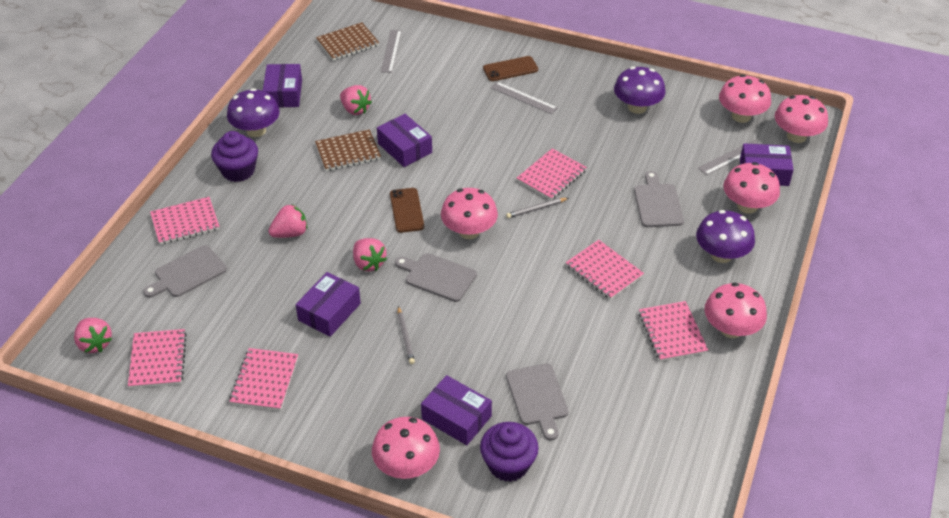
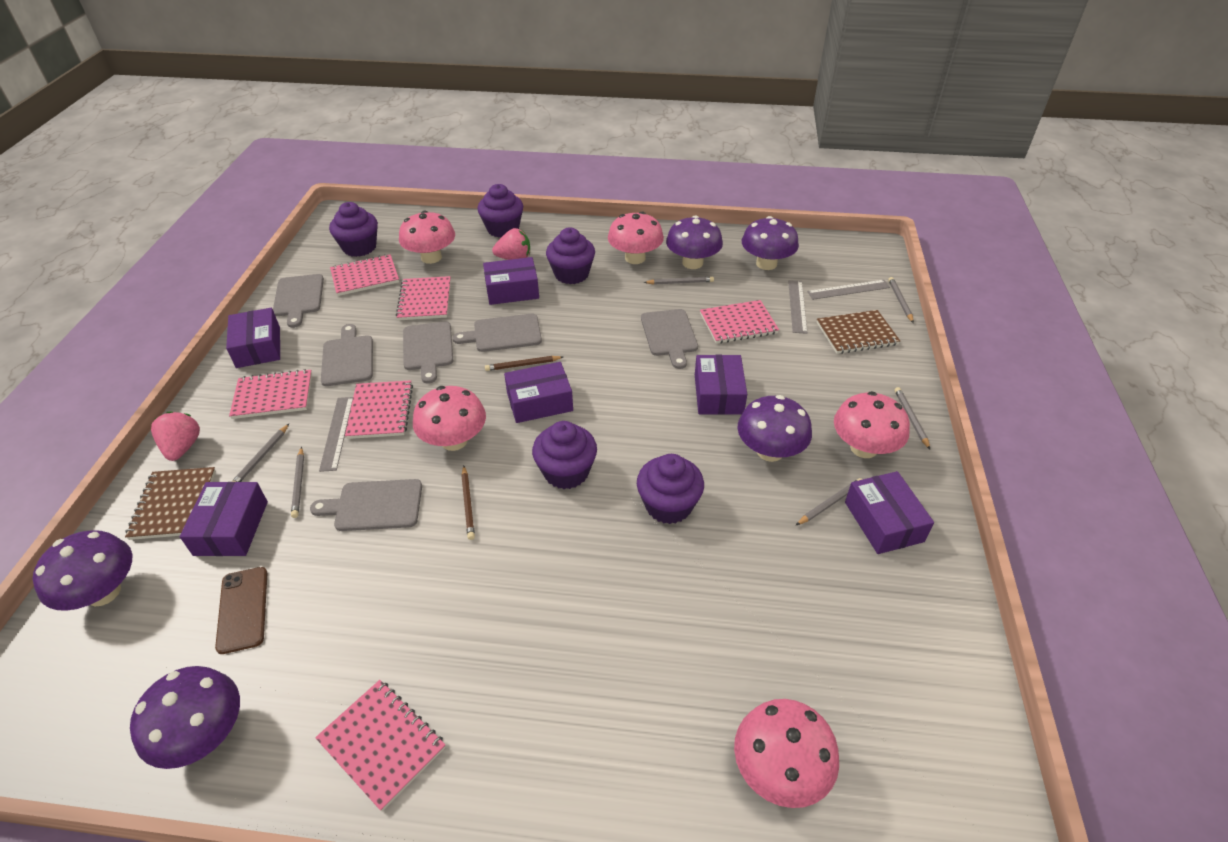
brown pencil: none = 0 -> [461,466,475,540] [485,356,563,371] = 2
brown phone: [390,188,424,233] [483,56,538,81] = 2 -> [215,567,267,654] = 1
grey cutting board: [143,245,227,298] [395,253,477,302] [506,364,568,440] [634,171,684,227] = 4 -> [273,274,324,328] [310,479,422,531] [321,324,373,386] [403,321,453,383] [453,314,542,352] [641,309,698,369] = 6
grey pencil: [398,306,415,364] [506,198,568,218] = 2 -> [231,424,289,482] [291,447,304,518] [644,277,714,285] [796,478,862,525] [888,277,914,323] [894,387,930,449] = 6
pink mushroom: [372,417,440,479] [441,188,498,239] [704,283,767,338] [719,74,771,123] [723,162,780,213] [775,95,828,143] = 6 -> [399,211,455,264] [413,386,486,451] [608,212,664,264] [734,699,839,808] [834,391,910,458] = 5
pink strawberry: [74,318,112,353] [269,204,307,238] [340,85,372,115] [353,238,387,271] = 4 -> [151,411,200,461] [492,228,530,260] = 2
purple box: [263,64,302,107] [296,272,361,337] [377,114,432,167] [421,375,492,445] [740,143,794,186] = 5 -> [180,482,268,556] [226,308,280,368] [483,257,539,305] [504,362,573,423] [695,355,747,415] [845,471,934,554] = 6
purple cupcake: [211,131,258,182] [480,422,539,482] = 2 -> [329,202,378,257] [478,184,523,238] [532,421,597,489] [546,228,595,284] [637,454,704,524] = 5
purple mushroom: [227,88,280,137] [614,67,665,114] [696,210,755,263] = 3 -> [32,530,132,611] [130,666,240,769] [666,215,723,269] [737,395,812,462] [742,216,799,270] = 5

